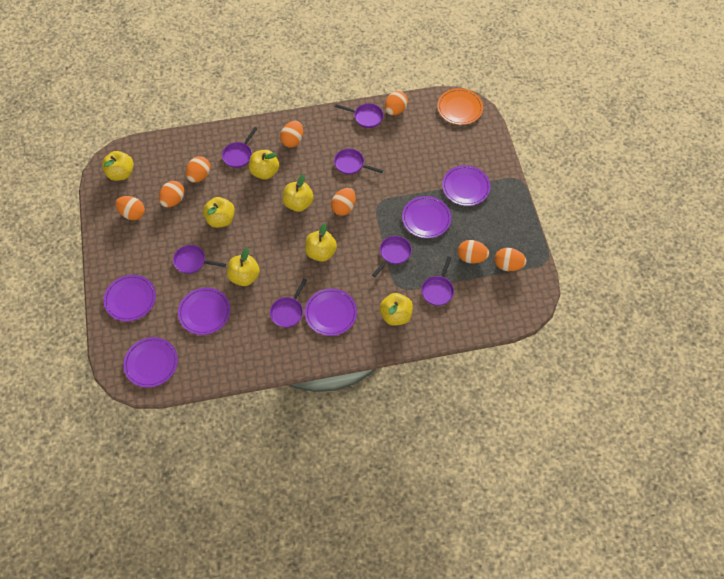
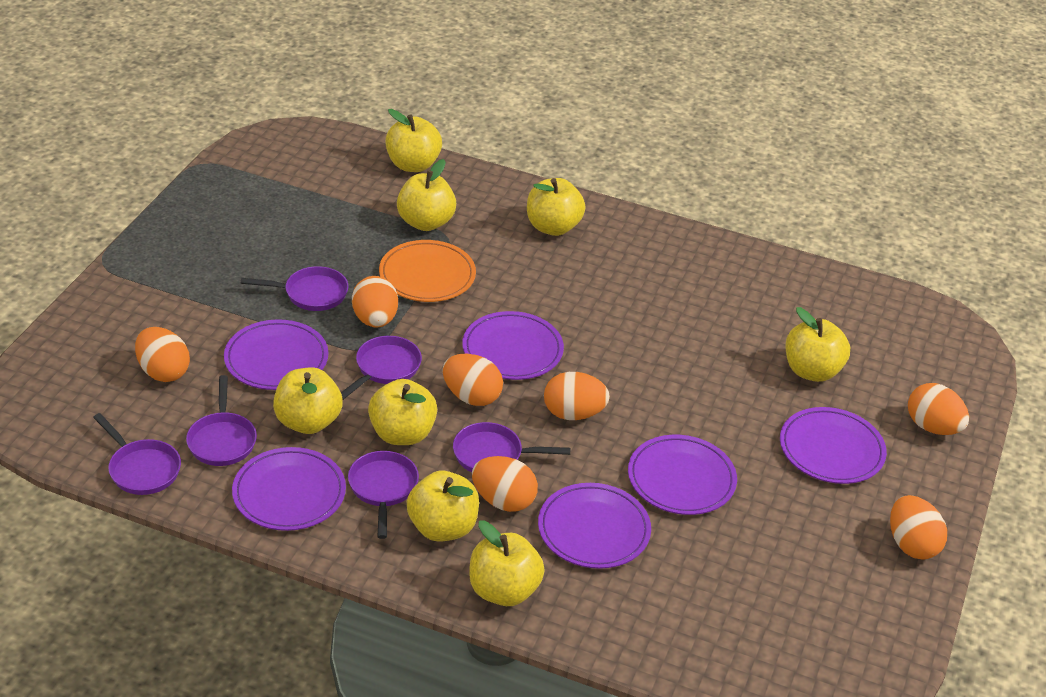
orange egg: [115,196,145,220] [159,181,185,207] [186,156,210,183] [280,121,303,148] [331,188,356,216] [385,91,408,115] [458,240,489,264] [495,248,526,271] = 8 -> [135,327,190,382] [352,276,398,328] [443,354,503,406] [472,456,538,512] [544,372,610,420] [890,495,947,560] [908,383,969,435] = 7
purple pan: [173,245,226,274] [222,127,258,168] [270,279,307,328] [334,149,383,175] [335,103,384,128] [372,236,412,277] [421,256,454,306] = 7 -> [93,413,181,495] [186,375,257,466] [241,266,348,311] [341,336,422,400] [348,451,419,539] [453,422,571,472] = 6
yellow apple: [102,151,134,181] [203,197,235,228] [227,248,260,286] [249,150,279,180] [282,174,314,212] [305,223,337,262] [380,293,413,326] = 7 -> [273,367,343,434] [368,379,437,445] [385,109,442,172] [397,159,456,231] [407,471,479,542] [469,520,545,606] [527,178,586,236] [785,307,850,382] = 8

